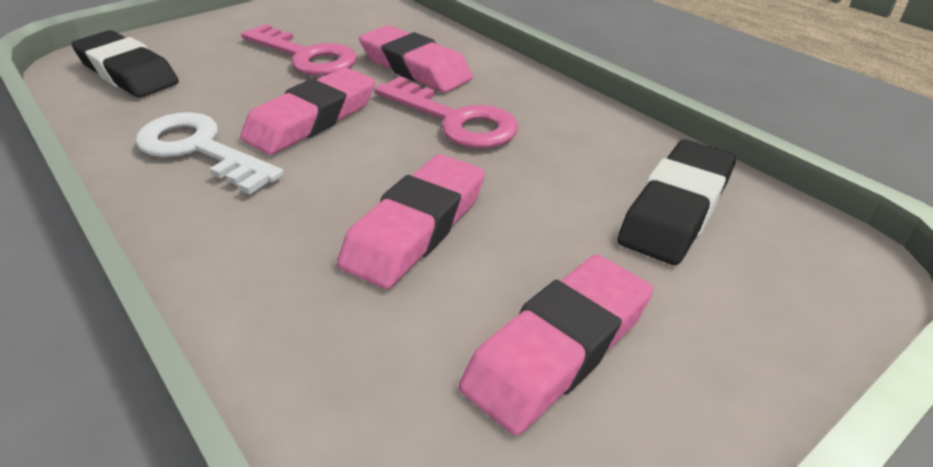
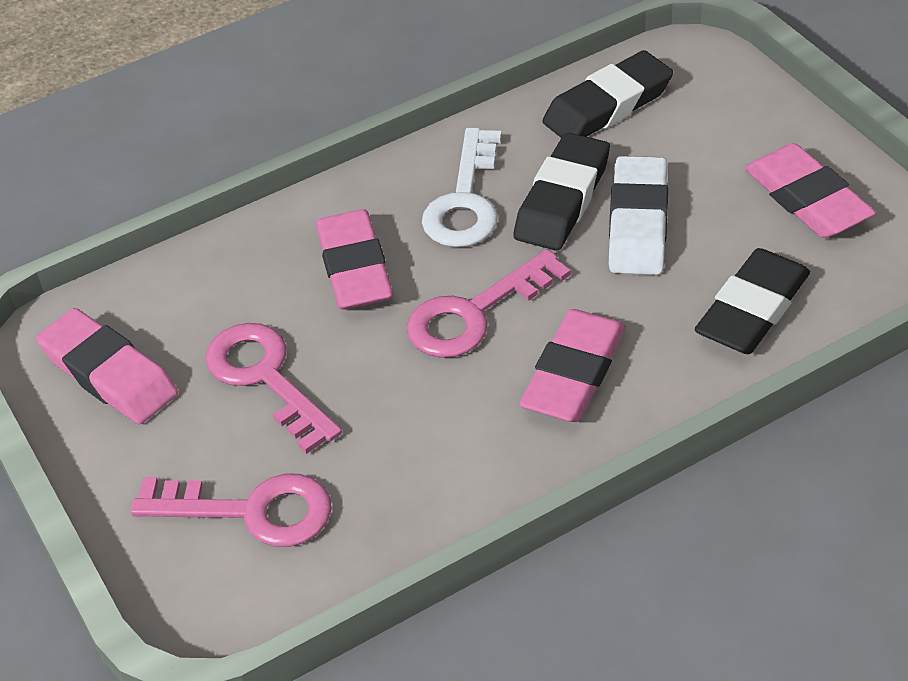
black eraser: [71,30,179,98] [618,140,736,265] = 2 -> [513,133,610,251] [543,50,673,138] [695,248,810,354] = 3
pink key: [241,24,357,76] [374,76,518,148] = 2 -> [131,474,331,547] [205,323,342,454] [406,249,571,358] = 3
white eraser: none = 0 -> [609,156,668,275] = 1

